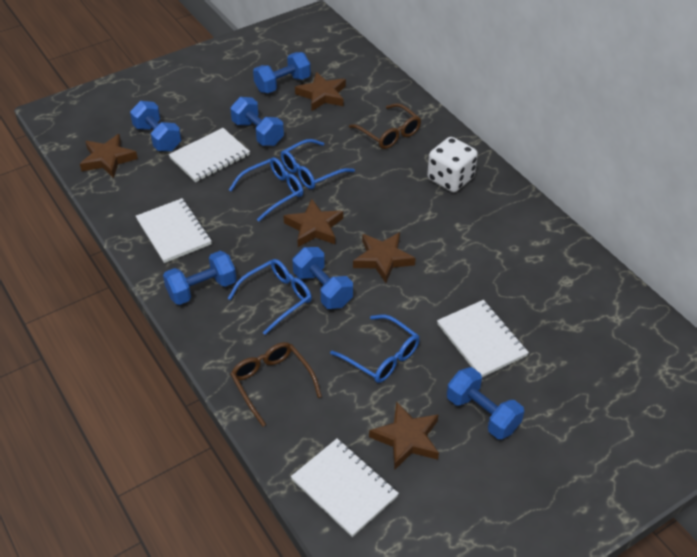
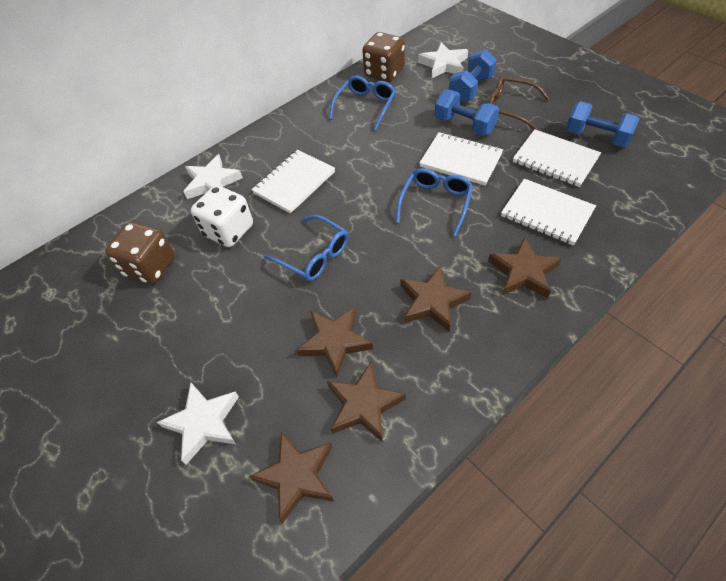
blue dumbbell: [130,101,181,152] [163,251,236,305] [230,97,284,146] [253,52,311,93] [292,247,353,309] [447,367,524,439] = 6 -> [434,90,499,136] [449,49,497,102] [566,101,639,147] = 3
blue glasses: [227,259,312,335] [229,157,303,221] [281,139,355,189] [330,314,420,383] = 4 -> [264,215,348,281] [329,75,396,131] [396,168,473,237] = 3
brown dice: none = 0 -> [105,222,175,284] [362,32,405,82] = 2
brown glasses: [230,342,322,427] [349,103,421,149] = 2 -> [489,75,549,130] = 1
white star: none = 0 -> [157,383,239,465] [184,154,243,199] [418,42,468,78] = 3

